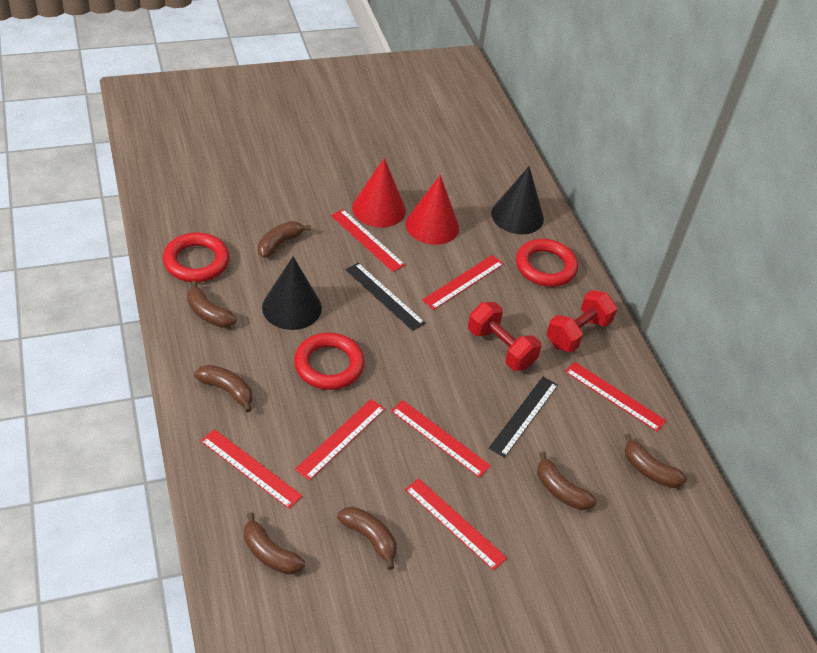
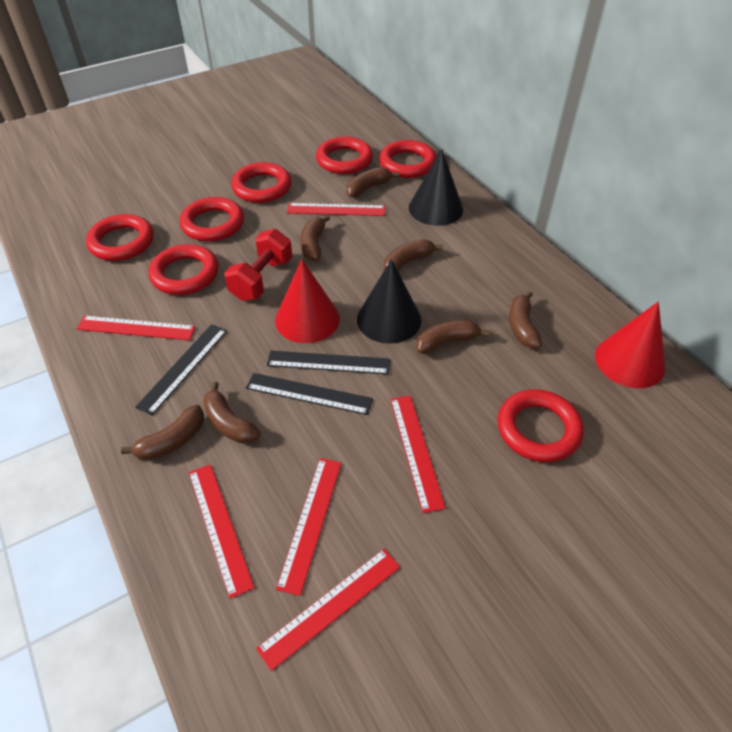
black ruler: [346,263,425,331] [489,377,558,458] = 2 -> [135,324,227,415] [246,373,373,415] [267,350,390,374] = 3
red dumbbell: [468,302,542,371] [547,290,617,352] = 2 -> [224,229,292,301] = 1
red ring: [163,232,229,282] [294,333,365,390] [516,239,578,287] = 3 -> [86,214,154,261] [148,244,219,295] [180,197,244,242] [231,162,291,203] [316,137,373,174] [379,140,437,178] [498,389,584,462] = 7
red ruler: [201,429,302,509] [295,399,385,481] [331,209,405,272] [391,400,491,478] [405,478,507,571] [422,255,504,310] [565,362,666,432] = 7 -> [77,316,195,340] [189,464,255,599] [256,549,400,671] [276,458,342,596] [287,203,385,216] [390,396,446,513] = 6

